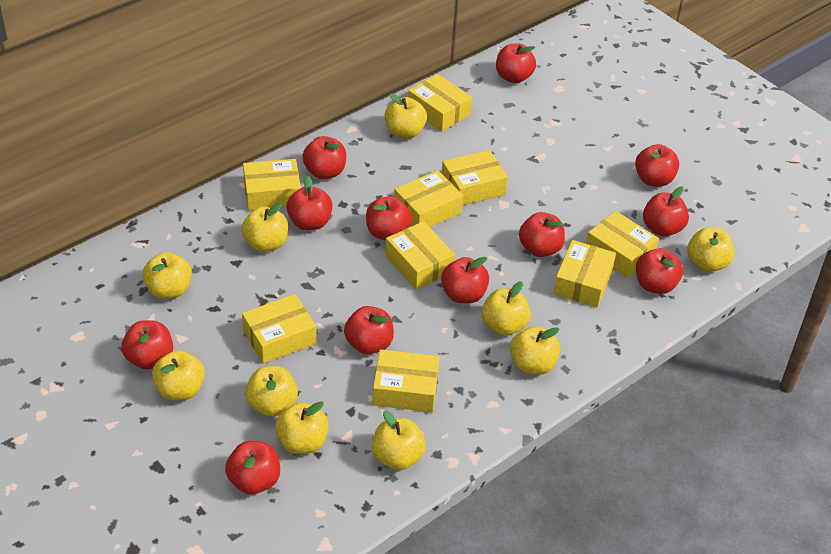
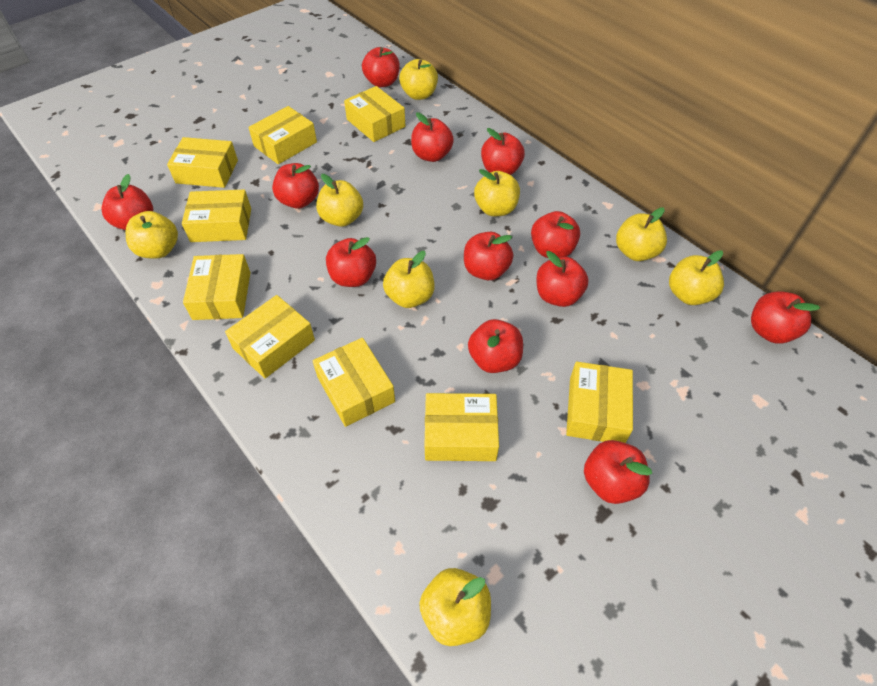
yellow apple: [142,252,192,299] [152,350,205,401] [241,202,288,252] [245,366,298,417] [275,401,329,454] [372,410,426,470] [385,94,427,139] [482,282,531,336] [510,326,560,375] [687,227,734,272] = 10 -> [126,211,178,259] [316,174,363,227] [383,251,435,308] [399,59,438,100] [419,568,491,646] [474,169,520,216] [616,208,667,261] [669,250,724,305] = 8

